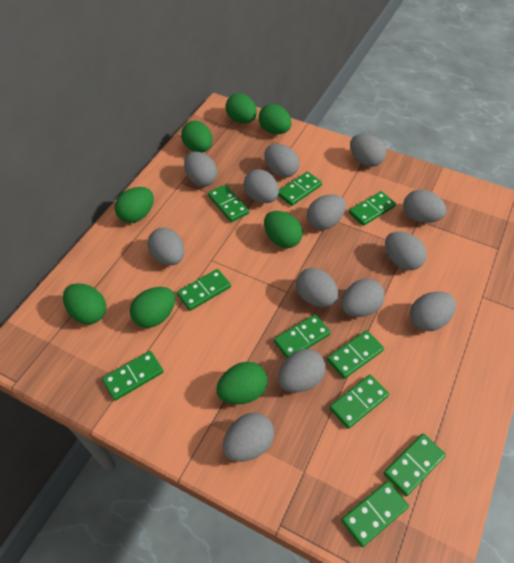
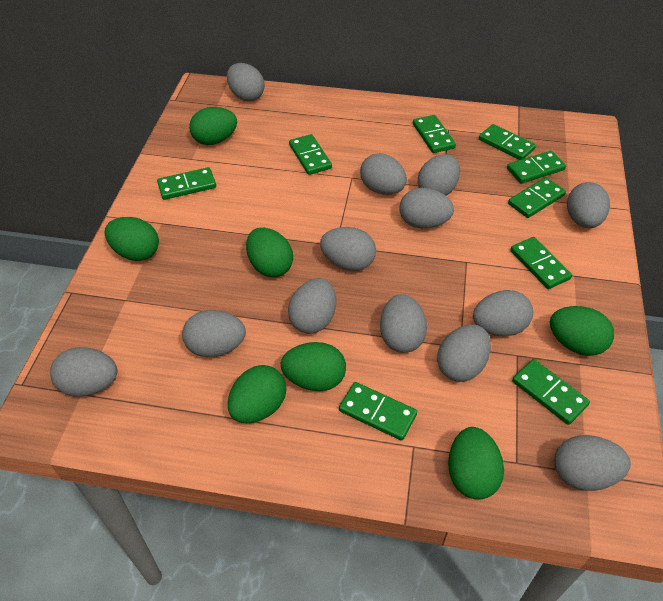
green domino: [102,351,164,401] [177,269,231,311] [208,184,249,222] [274,314,331,358] [278,172,322,206] [327,330,384,379] [329,375,389,429] [341,481,409,547] [349,191,396,226] [384,434,446,496] = 10 -> [157,167,216,200] [289,134,332,175] [339,382,417,441] [413,115,456,153] [479,124,536,160] [507,151,566,184] [508,177,566,218] [510,237,572,289] [512,359,590,425] = 9
green egg: [63,283,106,324] [115,187,154,223] [130,287,175,328] [181,121,212,153] [216,362,267,404] [226,93,257,123] [259,104,291,134] [264,211,303,248] = 8 -> [105,217,159,261] [189,107,237,145] [228,365,286,423] [246,228,293,277] [280,342,346,391] [448,427,504,500] [550,306,614,356] = 7

